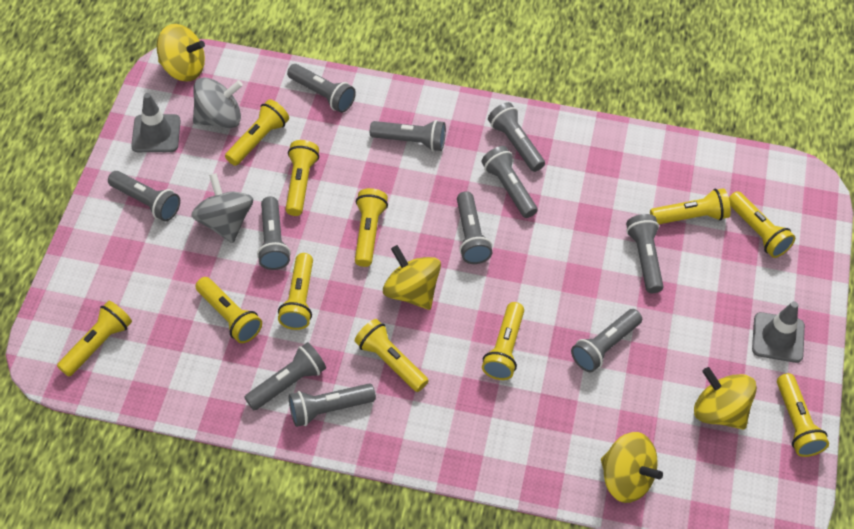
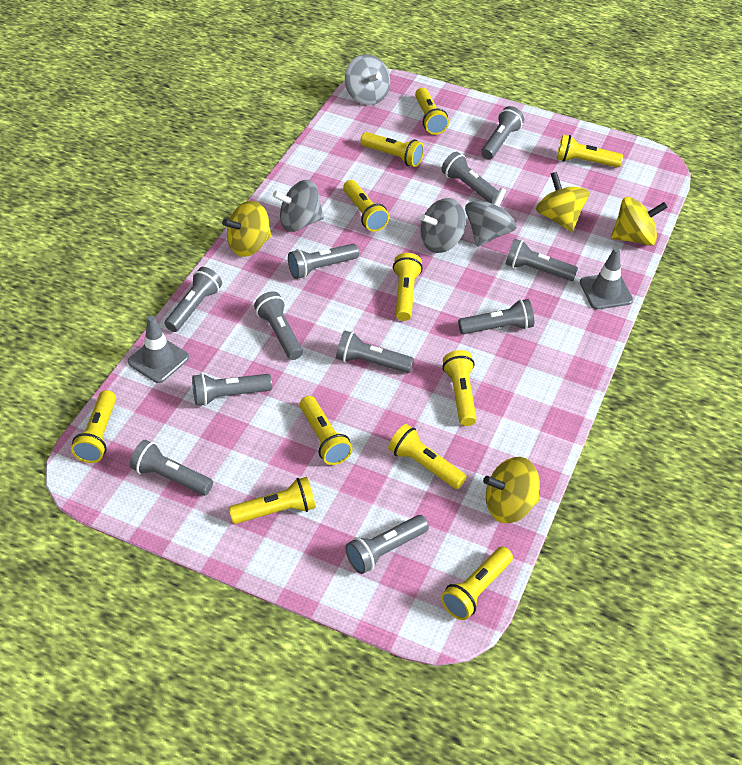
grey spinning top: [191,173,253,243] [193,77,243,128] = 2 -> [273,180,324,232] [345,54,390,105] [420,198,466,253] [465,188,517,247] = 4

